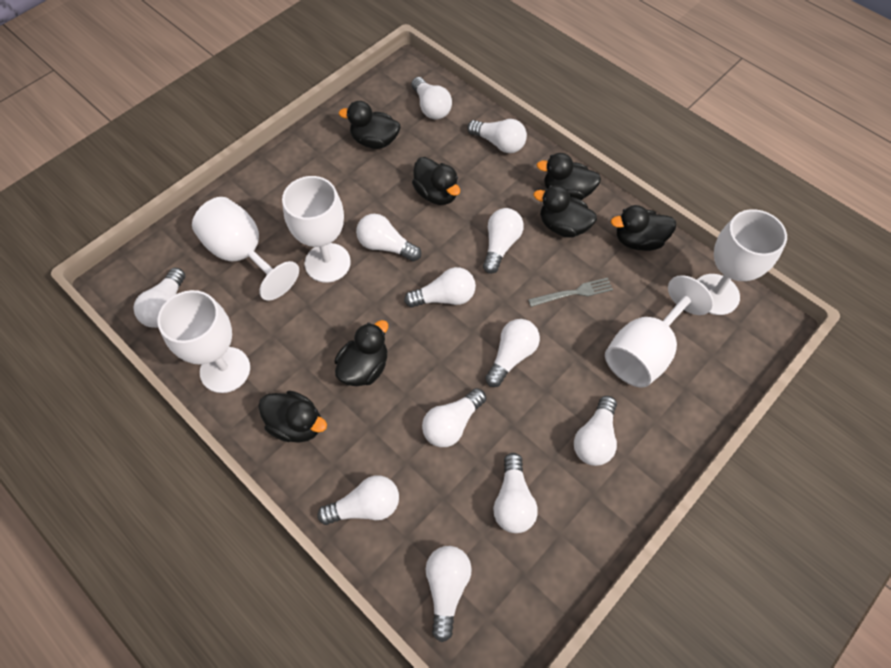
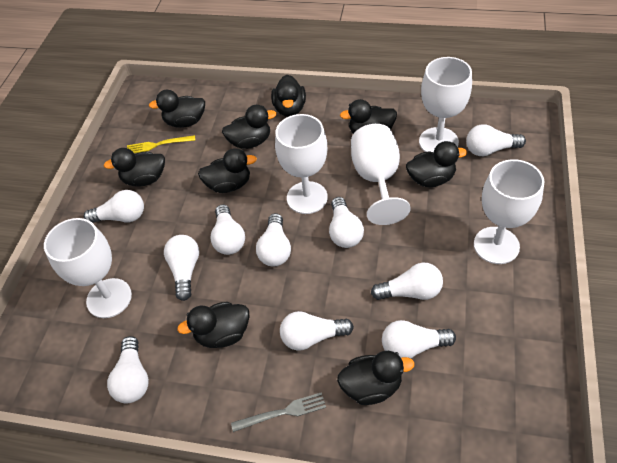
black duck: [258,391,327,443] [335,320,388,386] [339,101,400,149] [412,157,460,205] [534,185,597,238] [537,153,601,200] [611,205,676,251] = 7 -> [104,148,165,187] [149,90,205,128] [177,302,250,348] [198,148,257,193] [222,105,277,149] [271,75,306,117] [337,351,415,405] [340,99,397,134] [406,141,467,187] = 9
white light bulb: [134,268,185,328] [317,475,399,525] [356,214,421,261] [404,267,476,308] [411,77,452,119] [422,388,486,447] [426,546,472,642] [467,119,527,153] [483,208,524,274] [485,319,540,387] [493,453,538,533] [574,396,617,466] = 12 -> [84,190,144,223] [107,336,149,403] [164,235,199,301] [210,204,245,255] [256,213,291,267] [280,311,354,351] [329,197,364,248] [371,263,443,300] [382,320,456,359] [466,124,526,156] = 10
yellow fork: none = 0 -> [127,135,195,153] = 1

